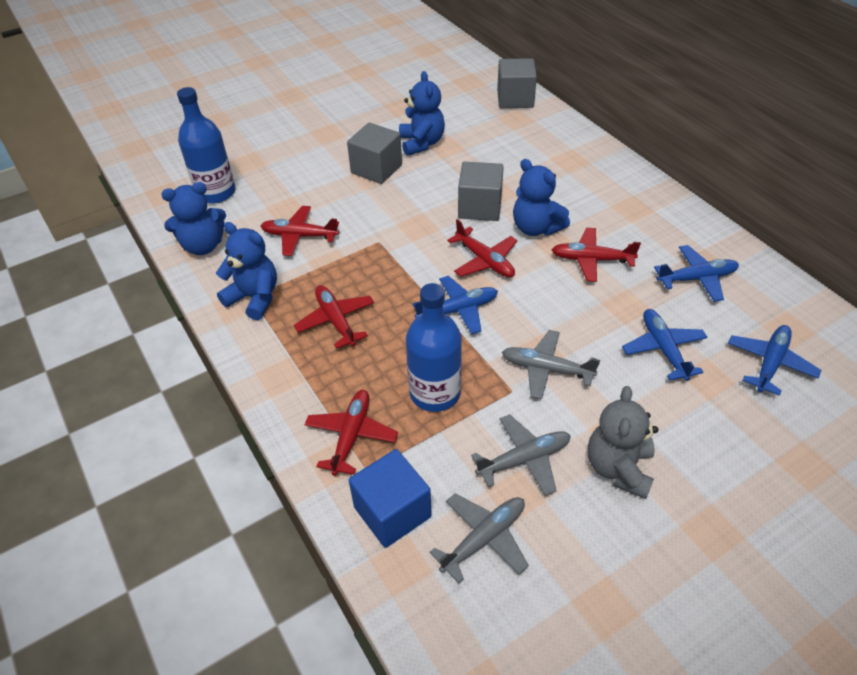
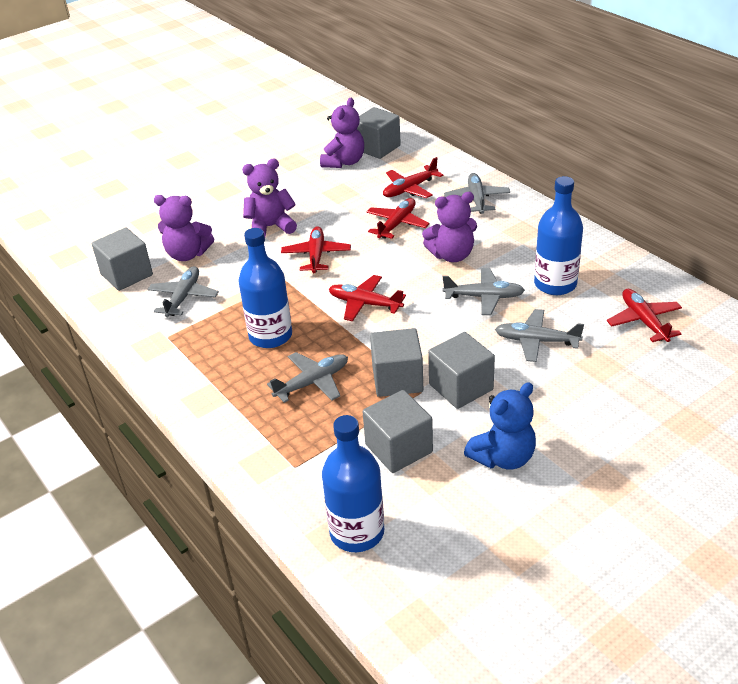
blue bottle: [177,87,236,204] [406,283,462,412] = 2 -> [238,228,292,348] [322,415,384,552] [534,176,583,295] = 3
blue cube: [348,449,432,548] = 1 -> none = 0
blue plane: [413,276,498,334] [622,309,708,381] [654,245,739,302] [728,325,821,396] = 4 -> none = 0
blue teddy bear: [161,182,226,255] [216,222,277,320] [399,71,445,156] [513,159,570,236] = 4 -> [464,382,536,470] = 1
grey cube: [347,123,402,184] [458,162,504,221] [497,58,537,108] = 3 -> [92,228,153,291] [357,107,401,159] [363,390,433,473] [370,328,423,397] [428,332,495,409] = 5
grey plane: [430,493,529,584] [471,414,571,496] [502,330,600,399] = 3 -> [147,266,219,317] [267,352,348,403] [442,268,525,315] [444,173,510,214] [495,309,584,362] = 5
grey teddy bear: [588,386,659,499] = 1 -> none = 0
purple teddy bear: none = 0 -> [154,195,214,261] [242,159,297,237] [320,98,364,168] [422,192,477,262] = 4

